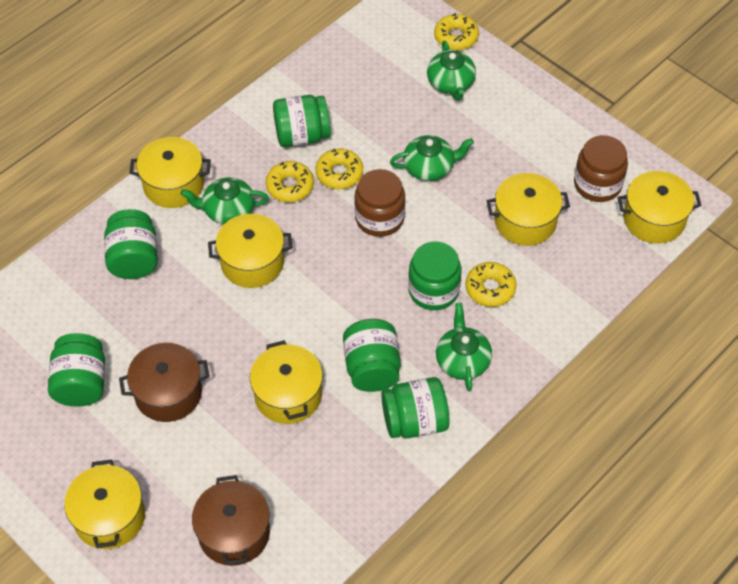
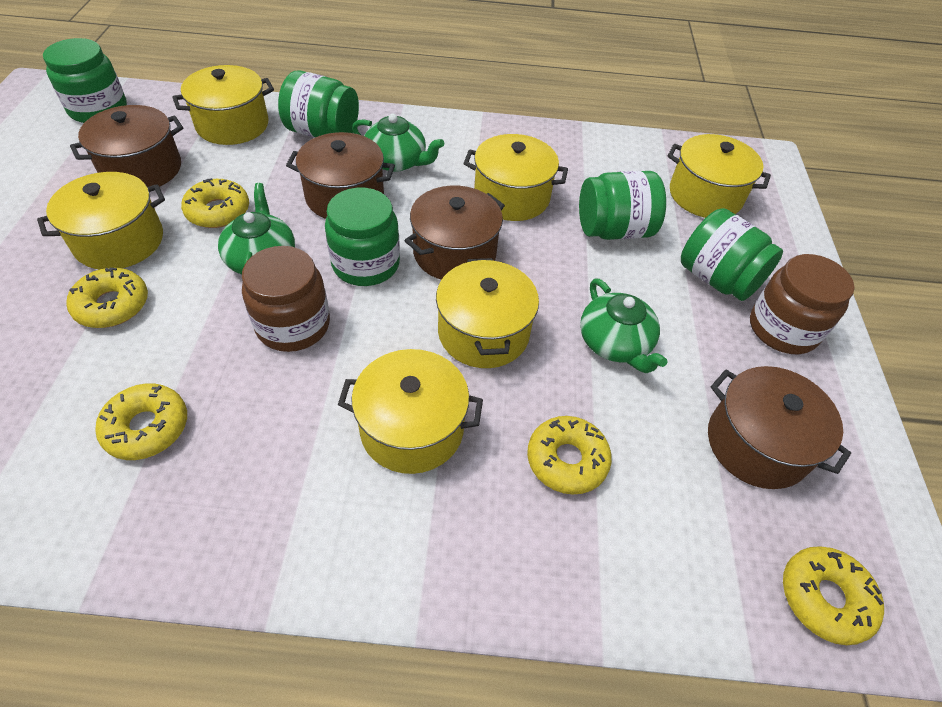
brown pot: [119,343,210,422] [192,475,270,566] = 2 -> [70,105,183,187] [286,132,395,219] [405,186,505,280] [708,366,851,489] = 4
green jar: [48,333,105,407] [104,209,158,279] [273,95,330,147] [343,319,401,392] [381,377,449,439] [408,241,461,310] = 6 -> [43,38,127,123] [278,70,359,138] [325,188,400,286] [579,171,666,240] [681,208,783,301] = 5
green teapot: [181,177,269,224] [390,135,474,181] [427,41,476,100] [436,303,492,391] = 4 -> [218,183,295,274] [352,114,444,172] [580,279,668,373] = 3
yellow donut: [266,161,314,202] [316,149,363,189] [434,13,479,50] [466,262,516,307] = 4 -> [66,268,148,328] [95,383,187,460] [181,178,249,228] [527,416,612,495] [783,546,884,645] = 5

